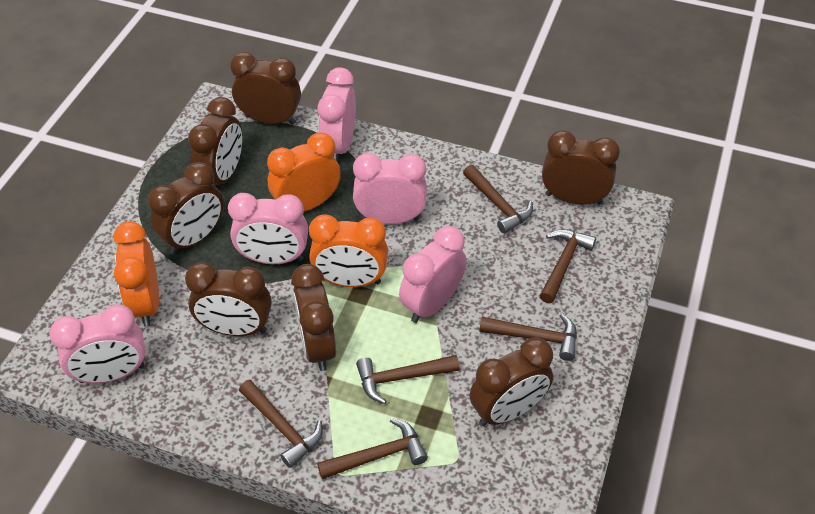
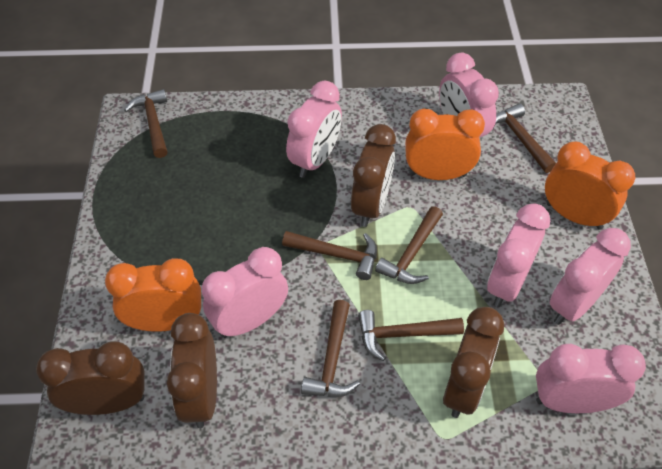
brown clock: [148,162,223,255] [185,262,272,336] [188,97,242,187] [230,52,301,125] [291,264,336,371] [470,337,553,426] [542,130,620,205] = 7 -> [36,341,144,415] [167,313,217,428] [351,124,396,227] [443,307,504,418] = 4
pink clock: [50,304,146,383] [228,193,308,264] [318,67,356,161] [353,153,427,224] [399,226,467,323] = 5 -> [202,247,288,338] [286,81,342,178] [439,53,499,138] [487,204,550,307] [536,344,646,413] [550,228,631,325] = 6

